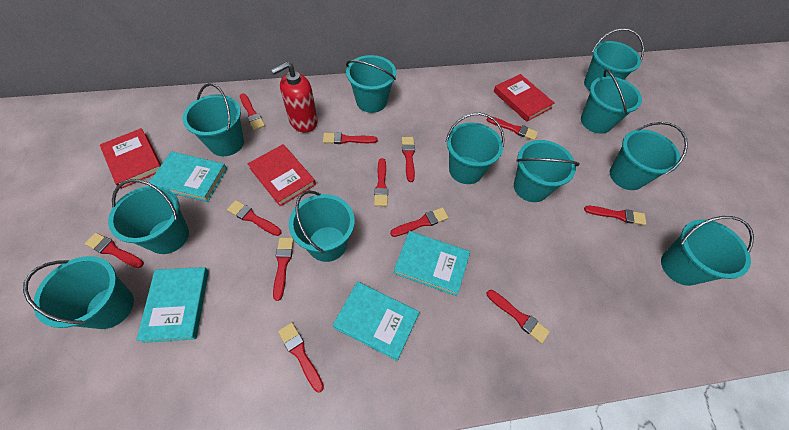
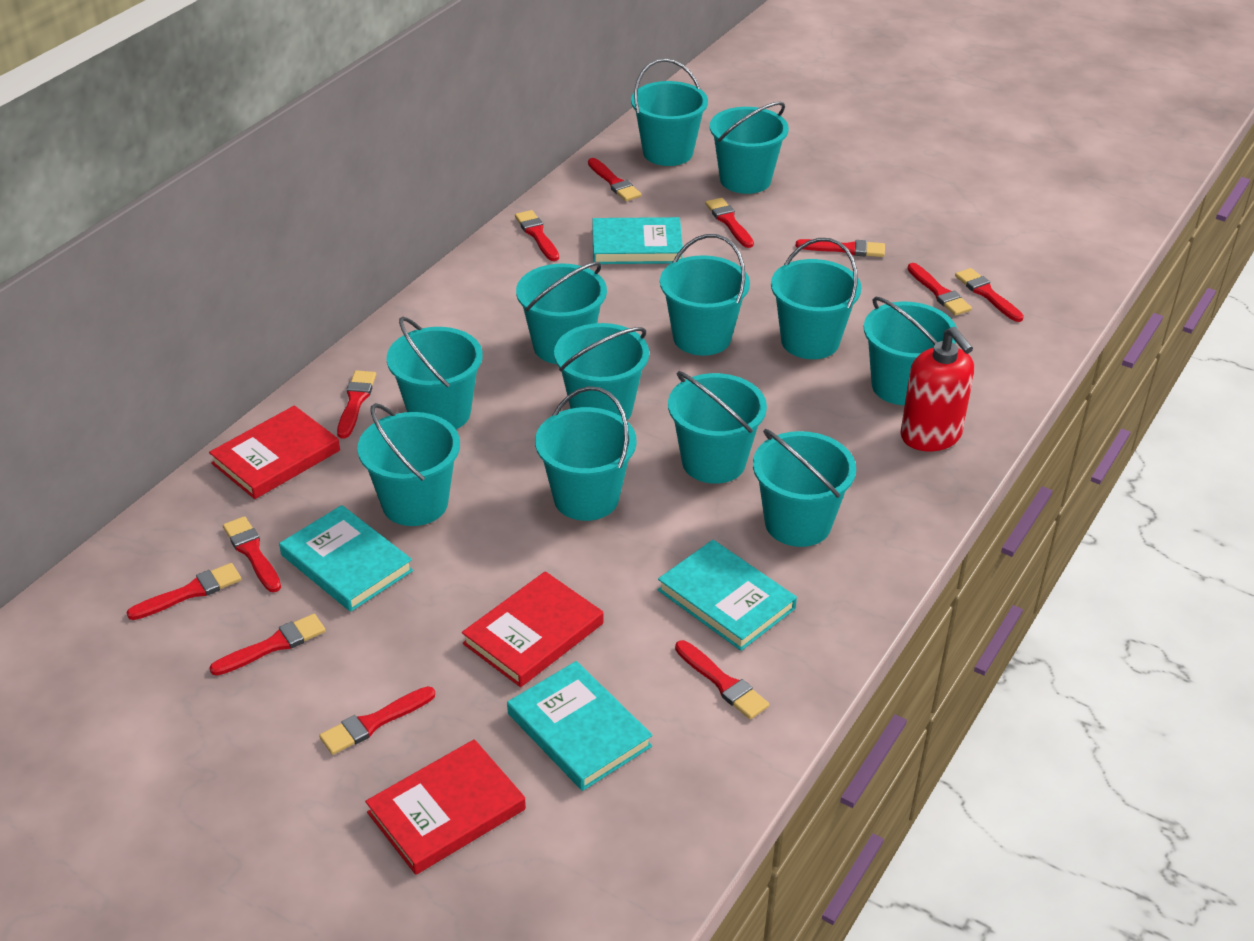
turquoise bucket: [23,256,134,329] [108,179,189,254] [182,83,244,156] [289,190,355,262] [346,55,396,113] [446,113,504,184] [514,140,580,202] [581,69,642,133] [584,28,644,91] [610,122,688,190] [661,216,754,286] = 11 -> [357,403,460,526] [387,317,483,429] [516,262,607,364] [535,386,636,521] [554,323,649,420] [631,58,708,166] [660,234,750,356] [668,371,767,484] [710,102,789,194] [753,429,856,547] [771,238,862,359] [864,297,957,405] = 12

